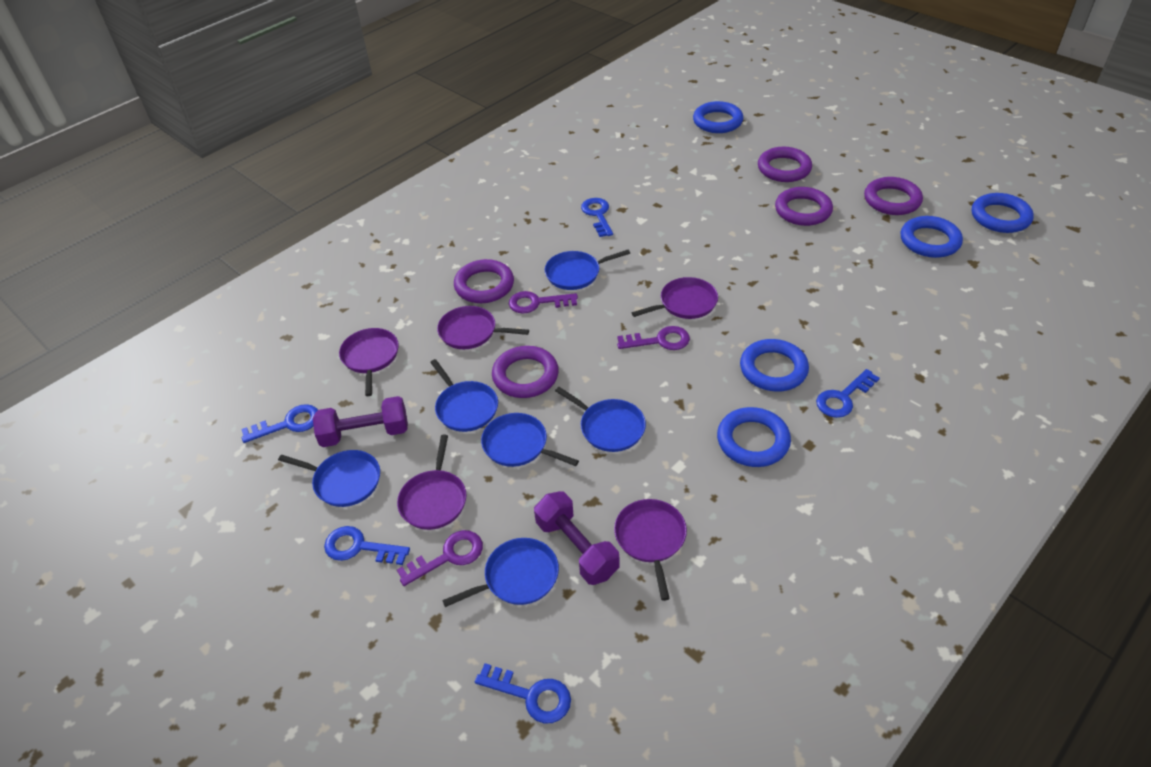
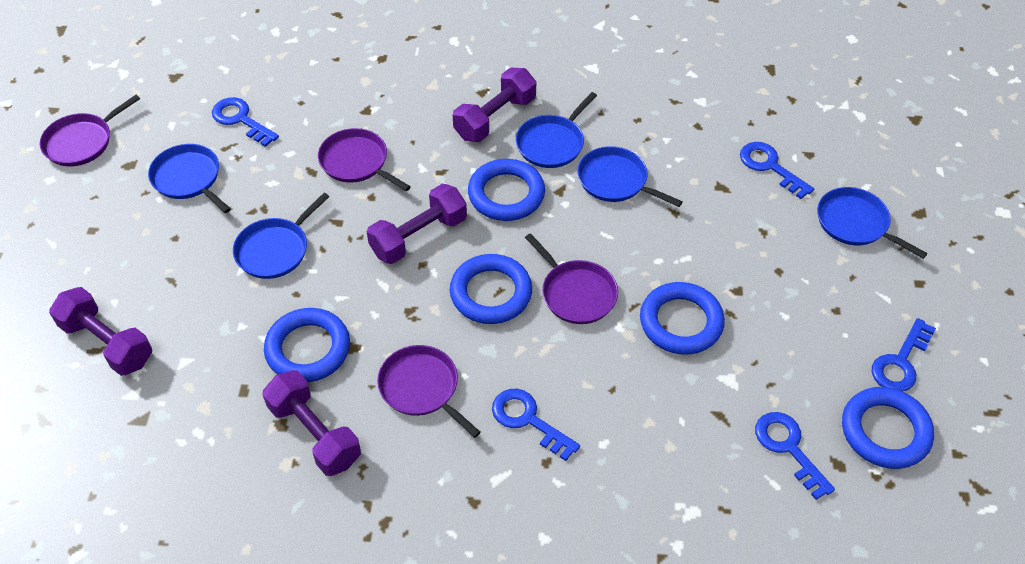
blue pan: [278,450,380,507] [430,359,498,432] [442,538,559,607] [481,413,579,467] [545,250,630,290] [555,387,646,452] = 6 -> [148,144,231,213] [233,193,329,279] [516,92,597,168] [577,146,683,207] [817,187,928,259] = 5
purple dumbbell: [313,396,408,447] [534,491,620,585] = 2 -> [49,287,152,376] [262,370,361,476] [367,184,467,264] [453,67,536,142] = 4
purple key: [397,530,483,586] [509,291,578,314] [617,326,690,350] = 3 -> none = 0
purple pan: [339,328,399,396] [397,435,467,530] [437,306,529,349] [614,499,687,601] [632,277,718,319] = 5 -> [40,95,140,166] [318,128,411,191] [377,345,481,438] [525,233,618,324] = 4
purple ring: [454,259,514,303] [492,346,559,398] [758,147,812,182] [775,187,833,226] [864,177,923,215] = 5 -> none = 0

